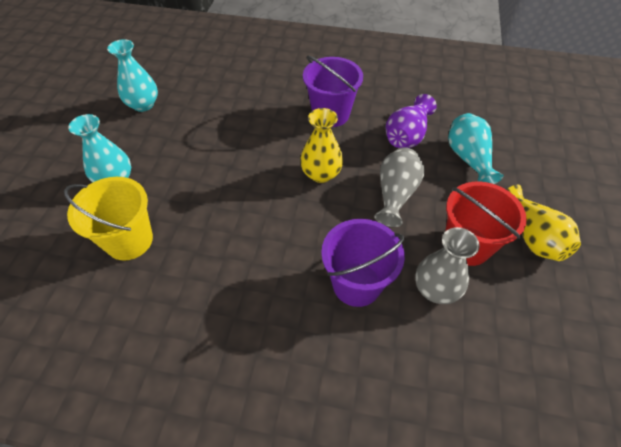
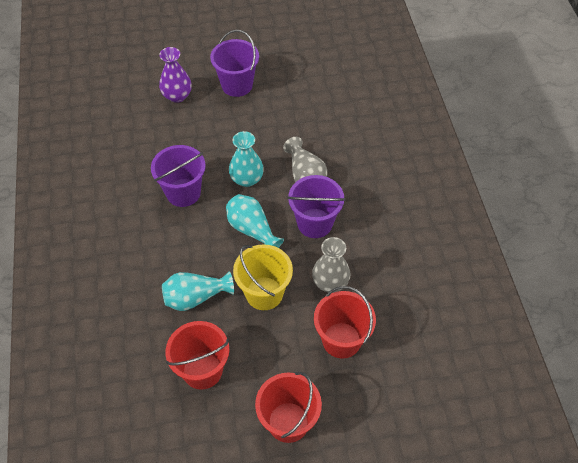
purple bucket: [303,55,363,127] [321,219,405,307] = 2 -> [151,145,206,207] [210,30,259,97] [287,175,345,238] = 3
red bucket: [445,181,527,266] = 1 -> [165,321,229,390] [255,372,322,443] [314,286,376,359] = 3
yellow vase: [300,108,343,183] [506,184,581,261] = 2 -> none = 0

